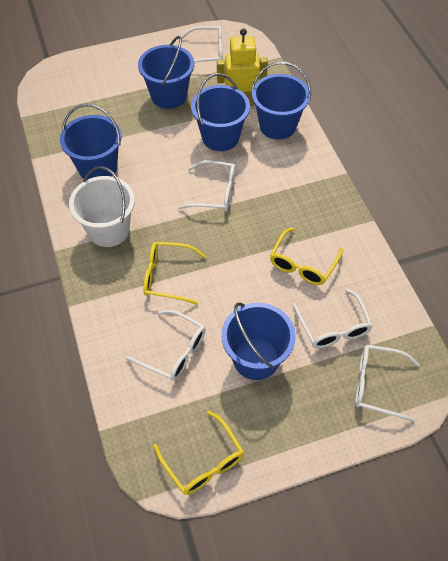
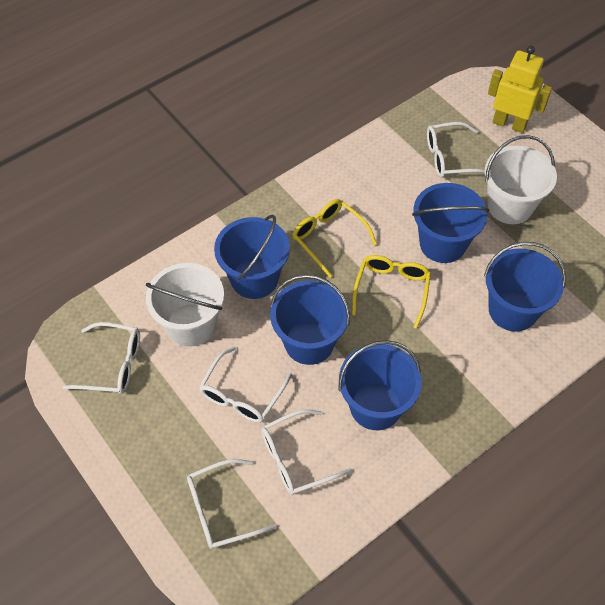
white bucket: [69,166,135,247] = 1 -> [146,263,224,347] [484,135,557,224] = 2
yellow glasses: [143,242,206,305] [154,411,244,495] [270,228,343,285] = 3 -> [292,199,377,278] [352,255,431,329] = 2

